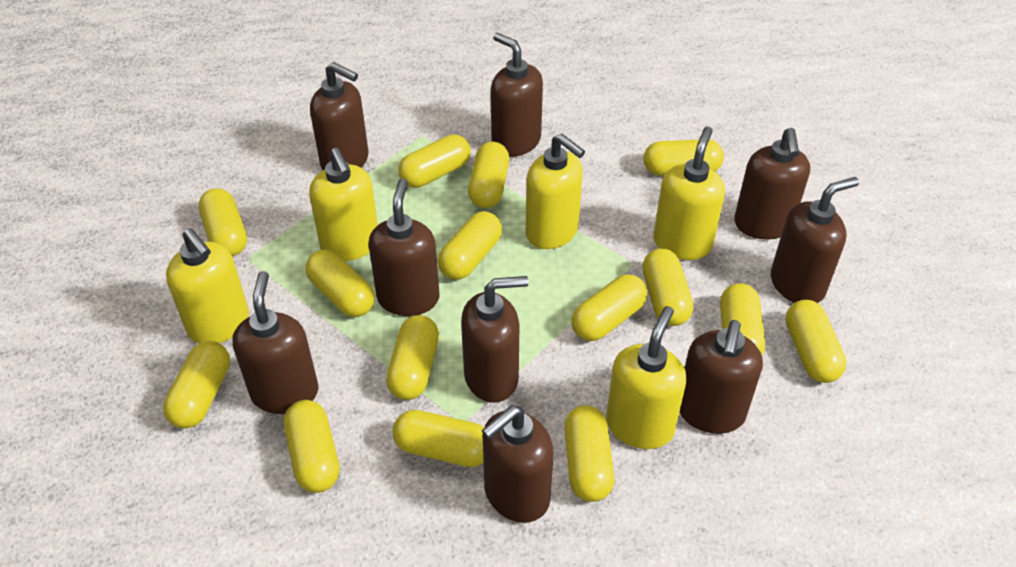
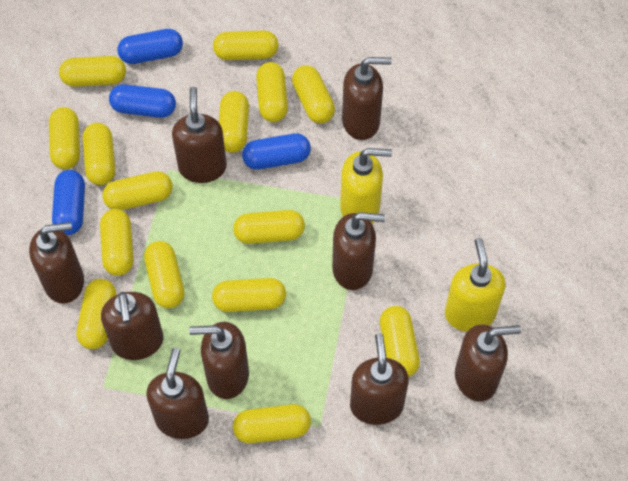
blue capsule: none = 0 -> [52,170,85,235] [109,84,176,118] [117,29,183,64] [242,133,311,170] = 4
yellow soap dispenser: [166,228,249,343] [309,148,378,261] [526,134,585,249] [606,306,687,449] [653,127,725,260] = 5 -> [340,148,392,224] [445,238,505,332] = 2

